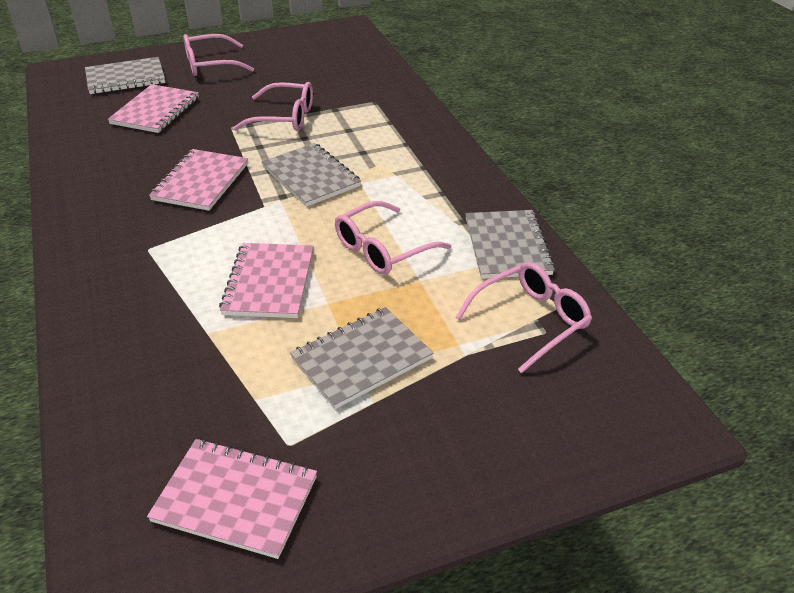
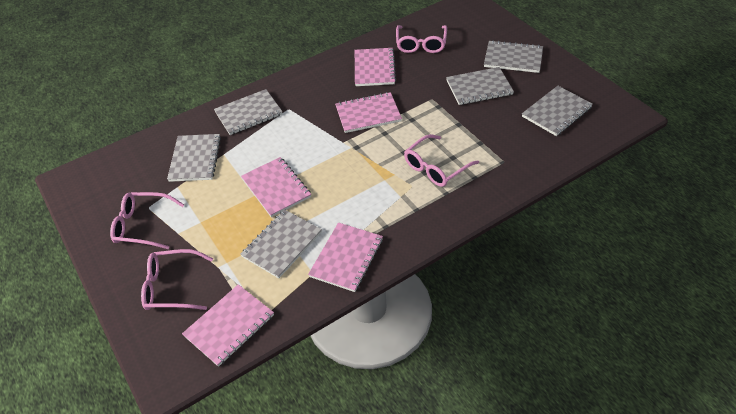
grey notebook: [85,57,165,94] [262,143,361,207] [290,307,433,409] [465,210,555,279] = 4 -> [167,134,221,182] [214,89,283,135] [241,209,322,278] [446,67,514,105] [484,40,543,73] [522,86,593,136] = 6
pink notebook: [108,84,199,133] [147,439,317,559] [149,149,248,211] [219,243,314,318] = 4 -> [182,284,274,367] [241,157,311,217] [308,222,383,292] [335,92,402,133] [355,48,396,86] = 5

